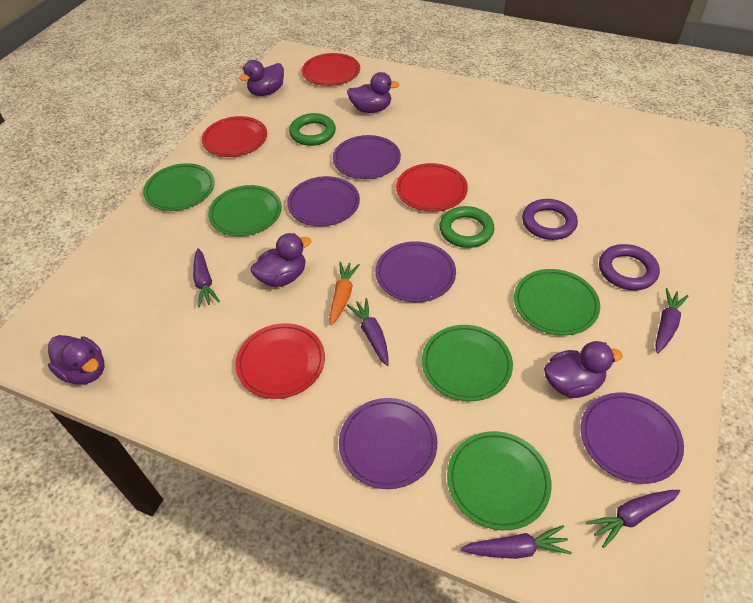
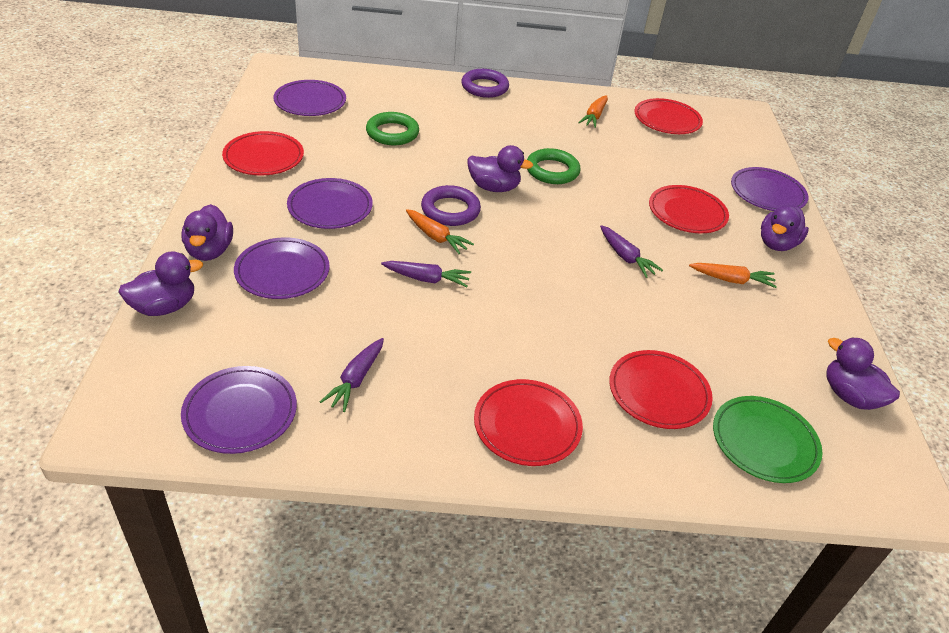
green plate: [143,163,215,211] [208,185,282,236] [422,325,513,401] [447,431,552,530] [514,269,600,335] = 5 -> [713,396,823,483] = 1
orange carrot: [329,262,360,325] = 1 -> [406,209,474,254] [578,95,608,128] [689,263,777,288] = 3
purple carrot: [193,248,220,308] [347,298,389,366] [460,525,572,559] [586,490,680,548] [655,288,689,353] = 5 -> [320,338,384,412] [381,261,471,287] [600,225,663,278] = 3
red plate: [202,116,267,157] [235,323,325,399] [302,53,360,86] [396,163,468,212] = 4 -> [222,131,304,176] [474,379,583,466] [609,350,713,429] [634,98,703,134] [649,185,729,233] = 5

